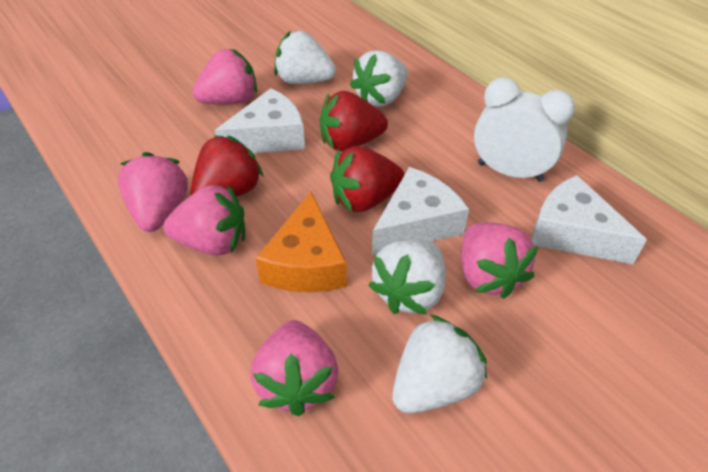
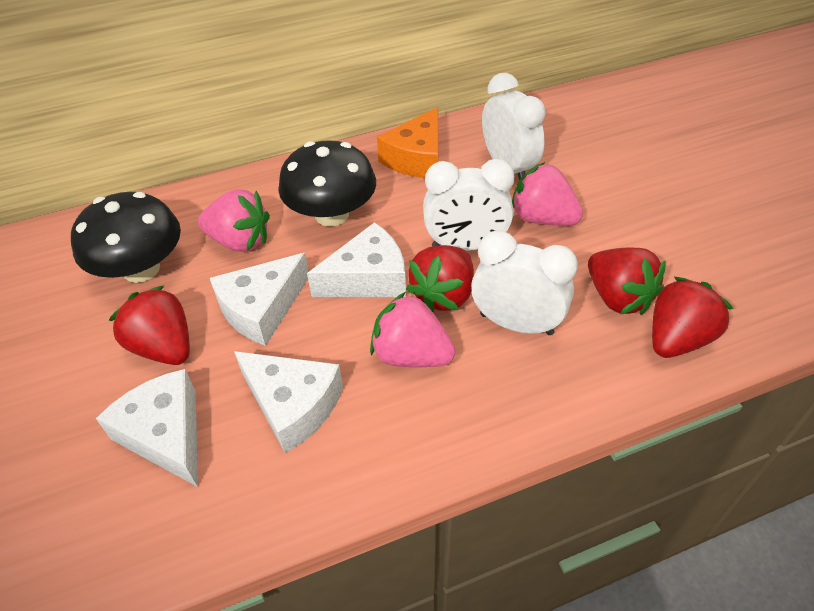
black mushroom: none = 0 -> [71,192,181,283] [278,140,376,227] = 2
pink strawberry: [118,152,188,232] [163,185,245,256] [192,49,257,104] [251,320,338,416] [461,222,538,299] = 5 -> [198,189,270,252] [370,292,455,367] [512,162,583,226] = 3
red strawberry: [191,135,264,197] [320,91,388,151] [330,146,405,212] = 3 -> [109,286,190,365] [406,245,474,312] [588,248,666,315] [652,277,734,358] = 4
white cheese: [215,88,305,153] [372,167,469,255] [531,175,647,264] = 3 -> [96,369,198,487] [210,253,309,346] [234,351,343,453] [307,222,406,297] = 4
white clock: [474,78,575,182] = 1 -> [423,159,515,251] [471,230,578,335] [482,73,546,180] = 3
white strawberry: [274,31,336,84] [350,50,408,107] [368,240,446,315] [392,315,487,413] = 4 -> none = 0

